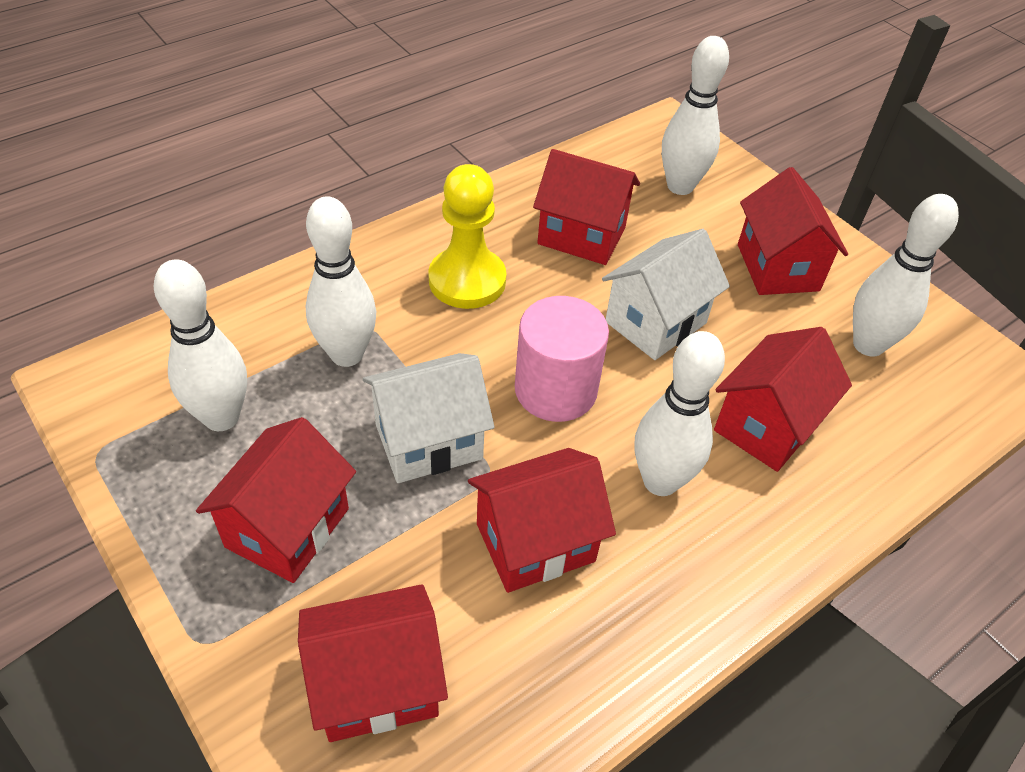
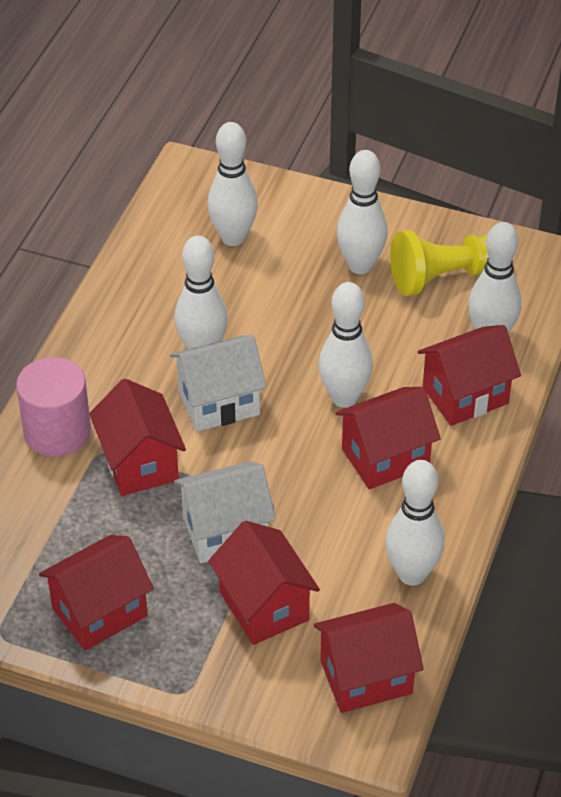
white bowling pin: [154,260,247,431] [306,196,376,367] [635,331,725,496] [662,36,729,195] [853,194,959,357] = 5 -> [174,236,228,349] [208,122,258,246] [318,282,373,408] [337,150,388,274] [385,460,444,586] [468,222,521,334] = 6

